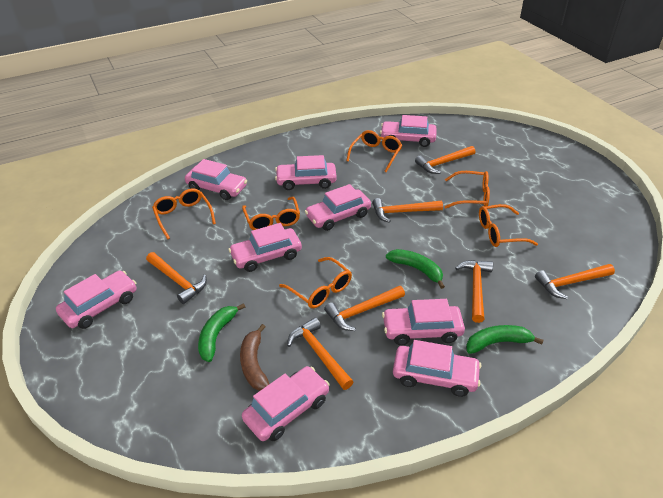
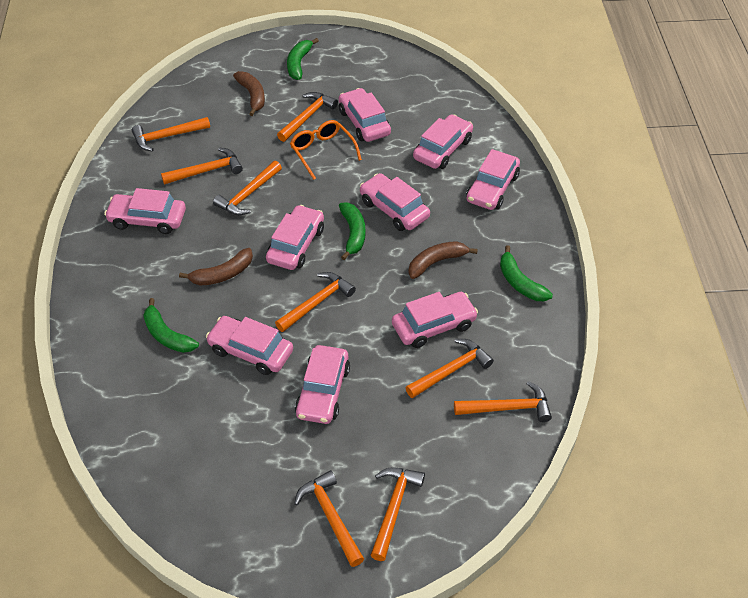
brown banana: [240,324,269,391] = 1 -> [179,248,253,286] [233,71,265,116] [409,241,478,279] = 3
green banana: [198,303,245,362] [386,249,445,289] [466,325,544,354] = 3 -> [143,298,199,353] [287,38,319,80] [339,202,365,260] [500,245,553,301] = 4
orange glasses: [152,188,216,240] [242,197,300,230] [279,257,352,308] [346,130,402,172] [444,171,490,209] [479,204,538,247] = 6 -> [290,120,362,180] = 1
orange hammer: [146,252,207,304] [287,318,353,390] [324,286,405,331] [372,198,443,223] [415,146,475,174] [455,260,493,323] [535,264,615,299] = 7 -> [132,117,210,151] [161,148,243,185] [213,161,282,215] [275,272,356,332] [277,92,338,142] [294,470,364,567] [371,467,425,561] [405,339,494,398] [454,381,552,422] = 9

